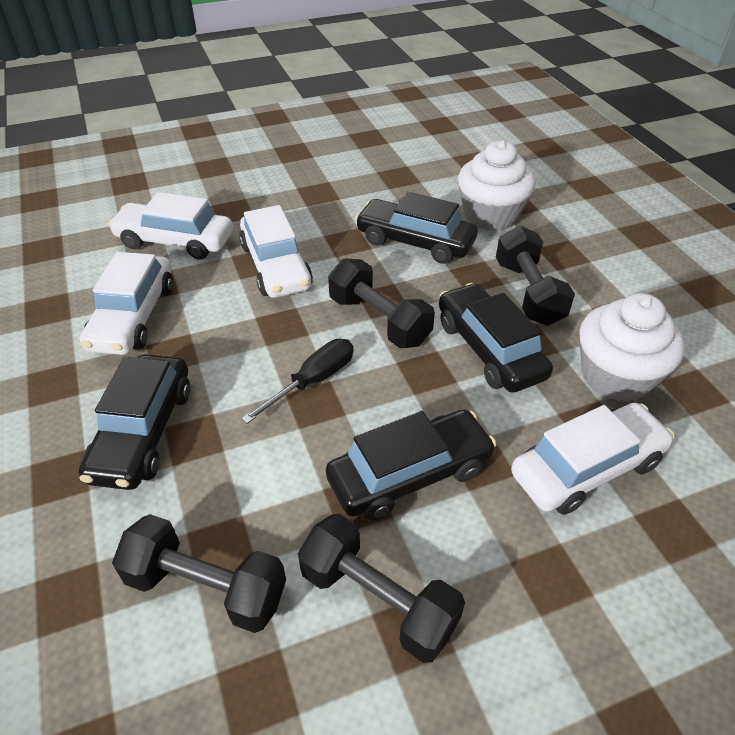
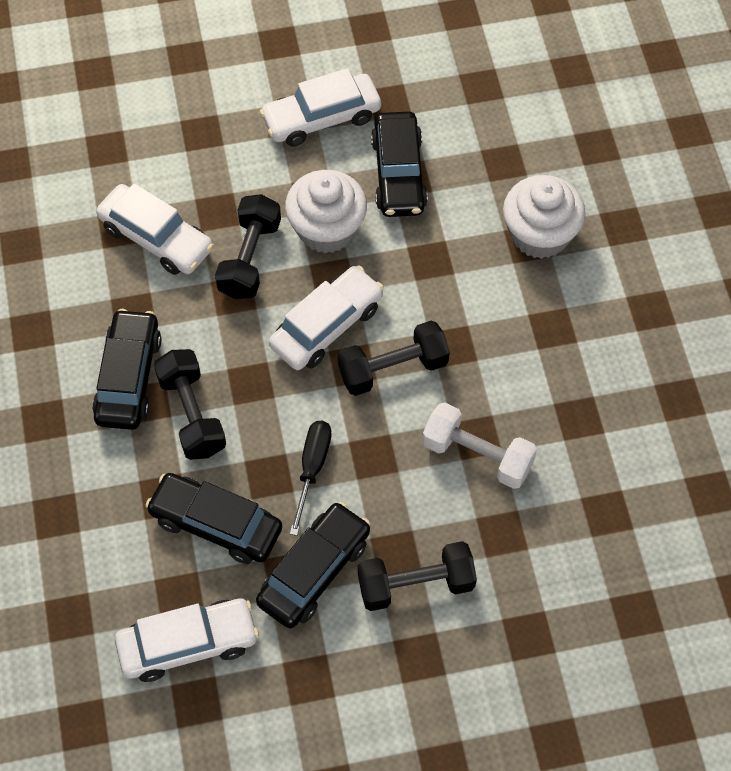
white dumbbell: none = 0 -> [422,402,537,489] = 1

